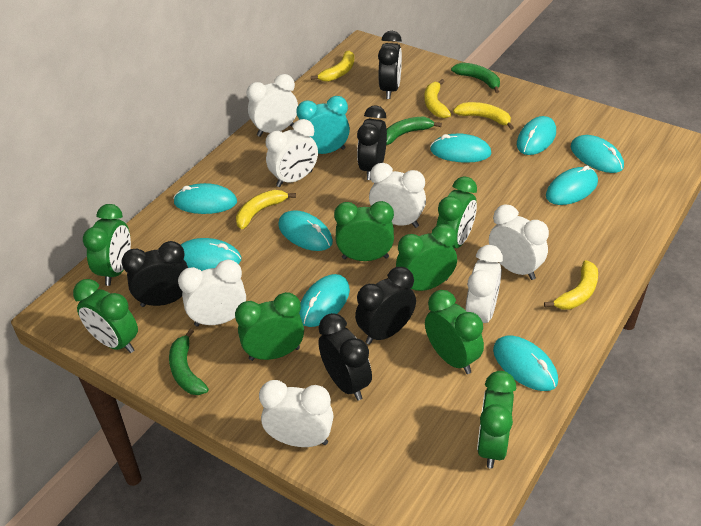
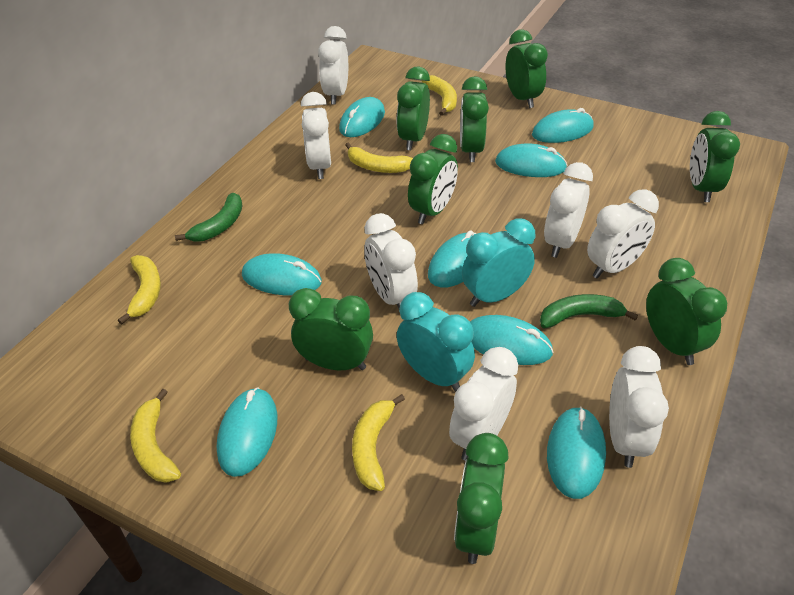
black clock: [121,241,188,307] [318,313,372,401] [355,267,416,345] [357,105,387,180] [378,31,402,99] = 5 -> none = 0
green banana: [169,329,209,395] [386,117,442,145] [451,63,500,93] = 3 -> [175,193,243,242] [540,294,638,328] = 2
turquoise clock: [296,96,350,154] = 1 -> [397,292,475,392] [462,219,535,307] = 2
turquoise mouse: [173,183,237,214] [181,238,241,271] [278,210,333,251] [299,274,350,327] [430,133,492,163] [493,335,558,391] [517,116,556,155] [546,166,598,205] [571,135,624,173] = 9 -> [217,387,277,477] [242,253,322,295] [339,97,385,137] [428,230,477,288] [470,315,554,365] [495,143,568,177] [532,108,594,143] [547,406,606,499] = 8

